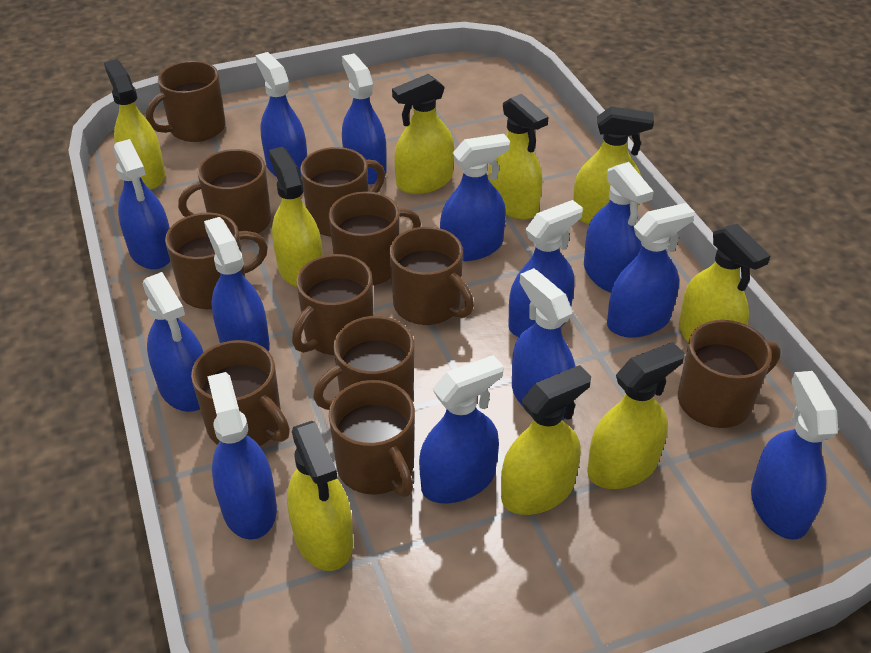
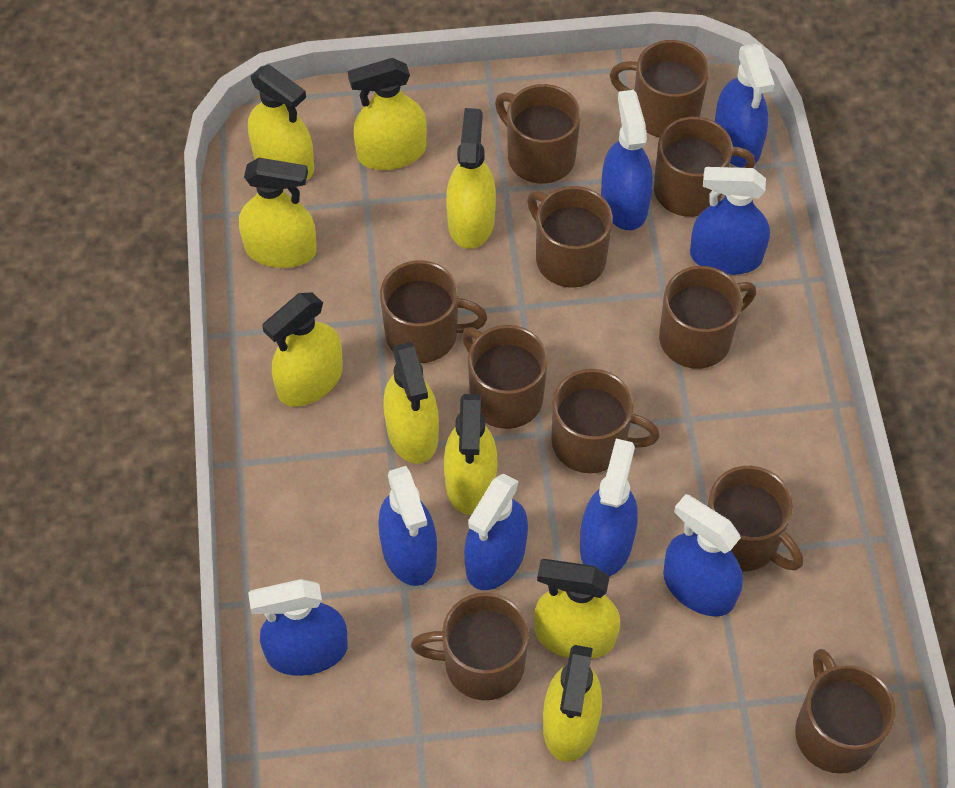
blue spray bottle: [113,139,170,269] [143,272,203,412] [204,217,270,351] [207,372,277,540] [255,52,307,179] [342,54,387,184] [419,355,504,503] [440,134,510,261] [508,200,583,337] [512,268,576,420] [584,162,654,293] [607,203,695,338] [751,371,838,540] = 13 -> [248,579,348,676] [378,466,437,586] [464,474,528,590] [580,439,638,577] [601,90,653,230] [663,494,743,617] [690,167,770,275] [715,44,775,168] = 8

